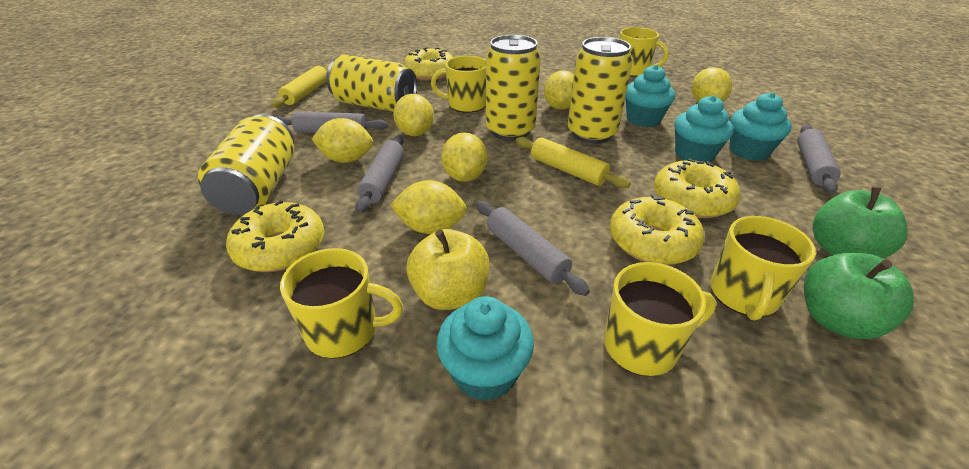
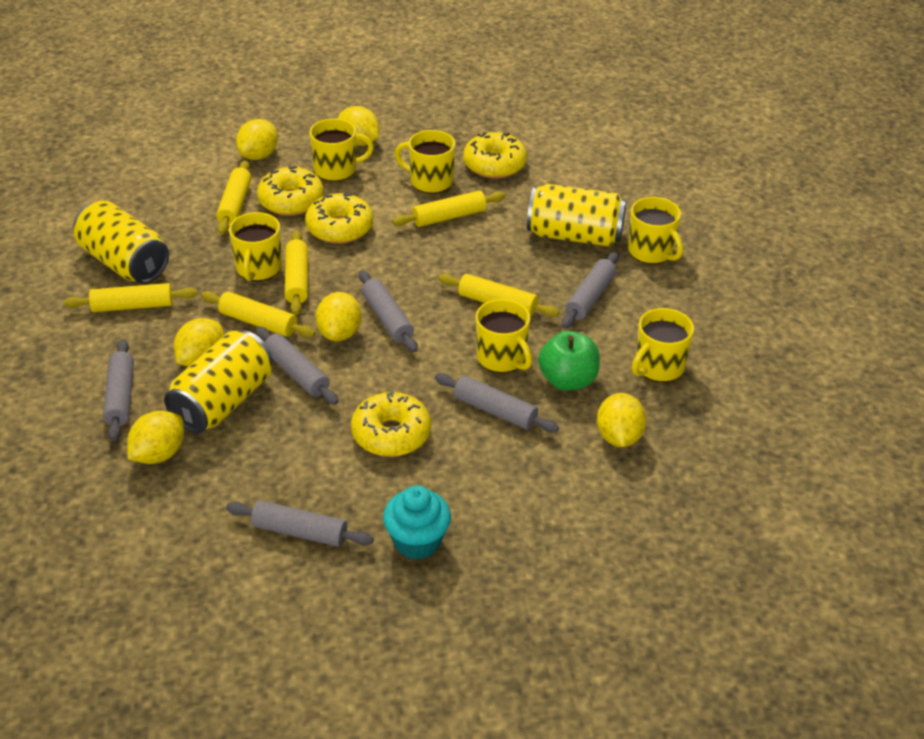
green apple: [804,253,914,339] [813,186,908,258] = 2 -> [538,331,600,391] = 1
grey rolling pin: [276,112,388,133] [356,135,404,213] [477,201,590,296] [797,125,841,194] = 4 -> [103,339,134,441] [226,500,374,547] [256,327,339,405] [359,270,418,352] [435,373,559,433] [562,252,619,328] = 6
turquoise cupcake: [437,296,534,401] [625,65,675,127] [674,95,734,162] [730,92,792,161] = 4 -> [383,485,451,559] = 1
yellow apple: [406,229,489,310] = 1 -> none = 0
yellow can: [198,114,294,214] [326,55,417,112] [486,35,541,140] [568,37,633,144] = 4 -> [73,200,169,283] [164,330,272,434] [527,184,626,247] = 3
yellow mug: [280,248,403,358] [431,56,486,113] [604,262,716,376] [619,27,669,77] [710,216,816,320] = 5 -> [229,212,282,281] [309,118,374,181] [395,130,455,193] [475,299,532,373] [628,197,683,264] [632,308,694,382] = 6
yellow rolling pin: [271,65,329,108] [516,137,631,188] = 2 -> [64,283,198,312] [201,291,316,337] [216,160,251,235] [285,230,308,315] [392,190,505,227] [438,274,559,317] = 6

